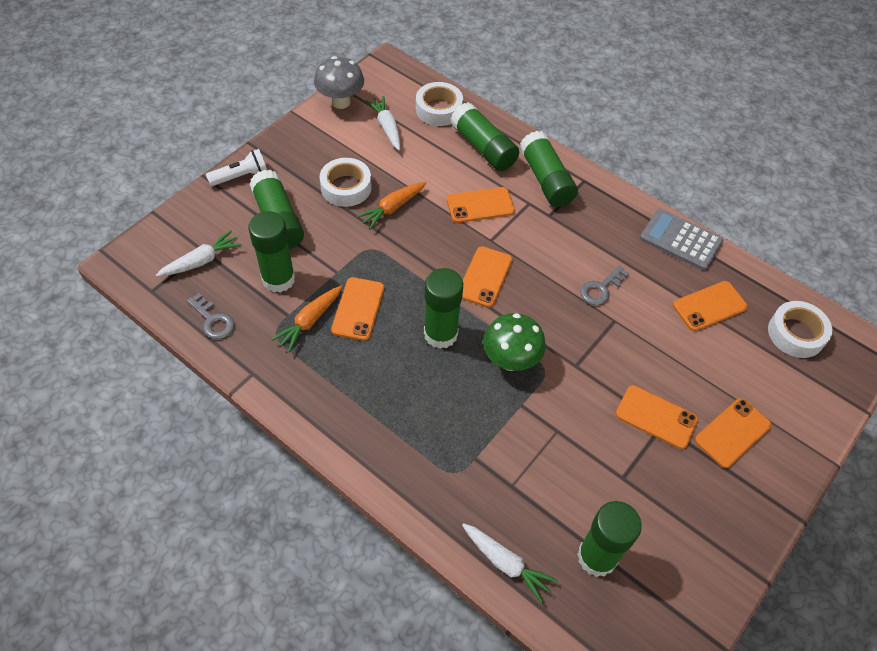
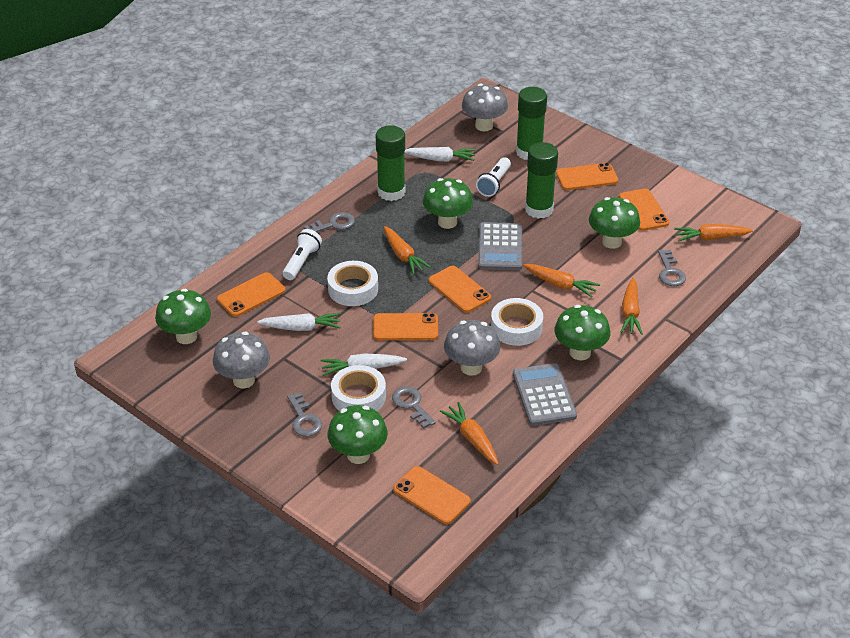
green glue stick: [248,211,295,293] [249,170,304,249] [424,268,463,349] [450,102,519,171] [520,131,578,207] [577,501,642,577] = 6 -> [376,125,406,201] [516,87,547,160] [525,142,558,219] = 3
green mushroom: [483,313,546,371] = 1 -> [155,289,211,344] [328,405,388,464] [423,178,473,229] [554,305,610,360] [589,197,640,249] = 5
grey calculator: [640,209,723,271] = 1 -> [478,222,522,270] [513,363,577,426] = 2
grey key: [187,293,234,339] [580,265,629,305] = 2 -> [287,392,322,437] [304,212,355,232] [392,386,436,429] [658,250,686,286] = 4
grey mushroom: [314,56,364,109] = 1 -> [213,332,270,389] [444,320,500,376] [462,84,508,132] = 3
orange carrot: [271,286,342,352] [356,182,426,229] = 2 -> [384,226,431,275] [440,402,499,465] [523,264,600,298] [620,278,643,335] [674,224,753,241] = 5
white flashlight: [206,149,267,186] = 1 -> [283,229,322,280] [476,157,511,197] = 2

